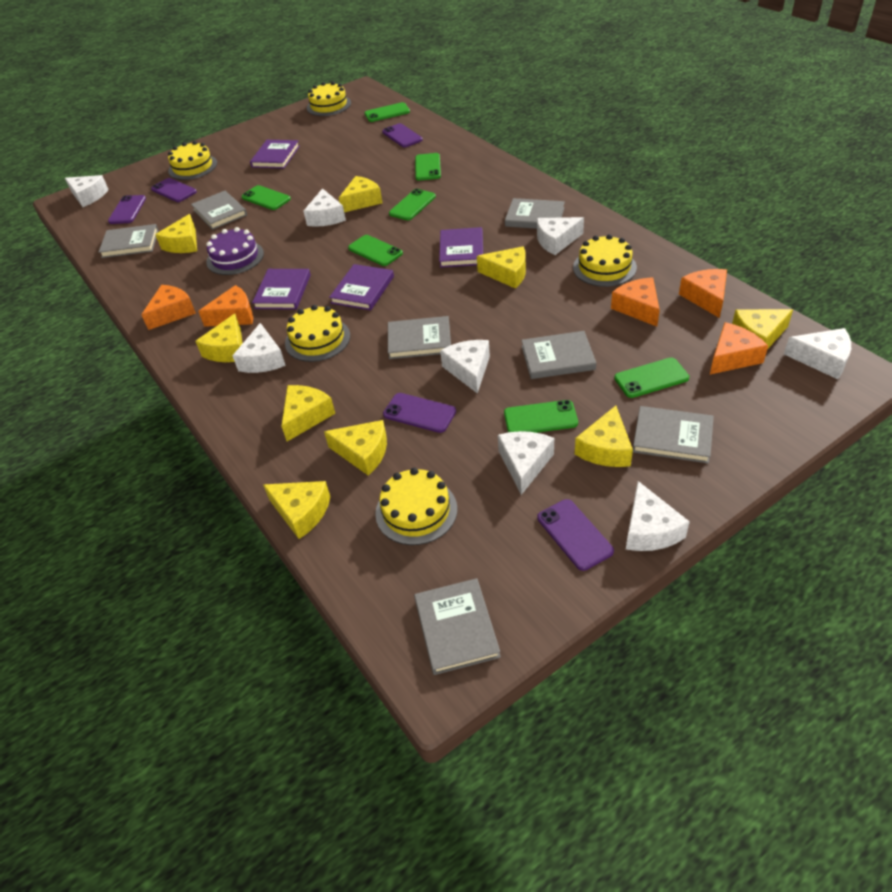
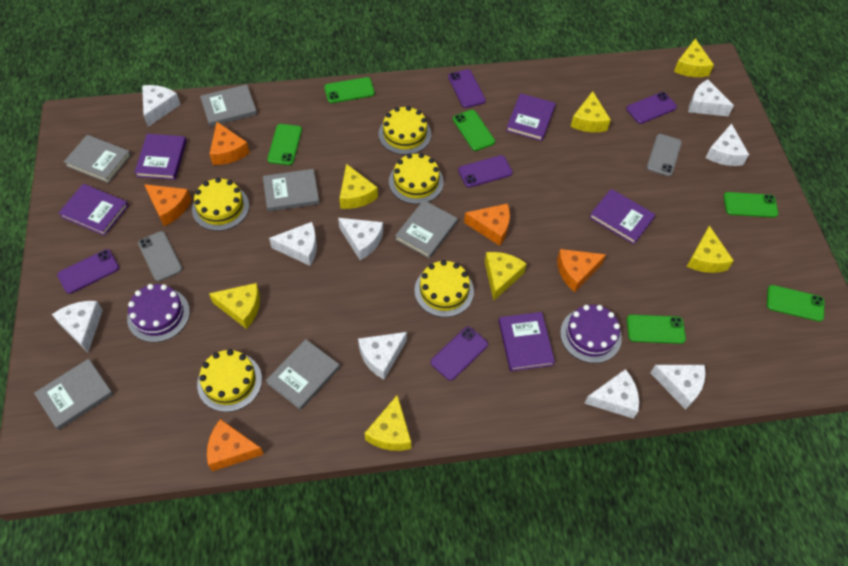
green phone: [242,185,291,210] [348,235,403,266] [364,102,410,122] [389,189,436,220] [415,153,441,181] [504,400,578,433] [614,357,689,398] = 7 -> [267,124,302,165] [324,77,375,103] [453,110,495,151] [627,314,686,344] [723,192,778,218] [767,285,824,322] = 6
grey book: [99,224,158,258] [191,191,247,230] [388,316,451,359] [414,578,501,675] [505,198,565,229] [521,331,596,379] [633,406,714,463] = 7 -> [34,359,113,430] [64,135,131,183] [200,84,257,127] [263,169,320,212] [266,339,340,410] [395,200,458,259] = 6
grey phone: none = 0 -> [138,231,182,282] [647,134,682,176] = 2
purple book: [250,140,300,169] [252,269,311,310] [329,264,394,310] [439,227,483,268] = 4 -> [58,184,129,236] [134,134,187,180] [499,312,555,371] [506,93,556,141] [589,189,656,244] = 5
purple cake: [206,227,264,275] = 1 -> [127,284,190,342] [560,305,622,363] = 2
white cheese: [65,175,109,207] [232,323,286,373] [304,188,346,227] [440,340,490,394] [498,431,554,495] [537,217,584,255] [626,481,690,551] [784,328,851,379] = 8 -> [52,301,103,352] [142,85,181,127] [269,222,317,266] [338,218,383,260] [358,332,407,380] [584,369,639,419] [650,365,706,410] [688,79,734,116] [705,123,749,166] = 9
yellow cheese: [155,214,197,253] [195,314,243,362] [263,481,330,539] [281,385,335,441] [324,420,387,476] [339,176,382,212] [477,246,526,289] [575,406,633,467] [732,309,793,350] = 9 -> [209,283,260,329] [339,164,378,209] [365,395,411,451] [485,252,527,301] [570,91,611,132] [674,39,714,77] [687,226,734,273] = 7

